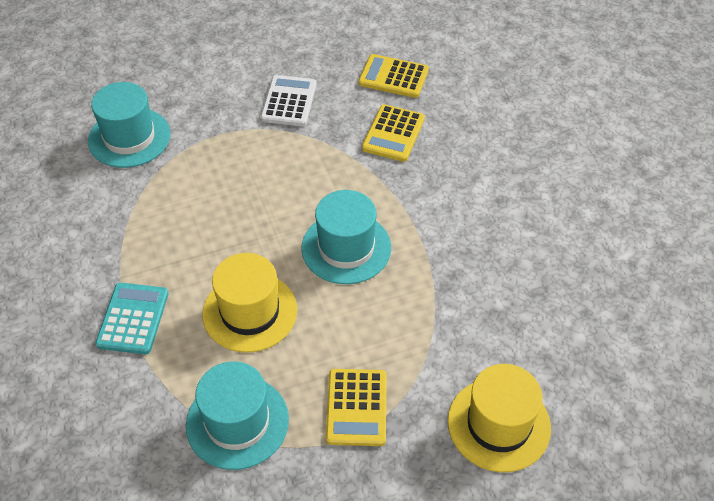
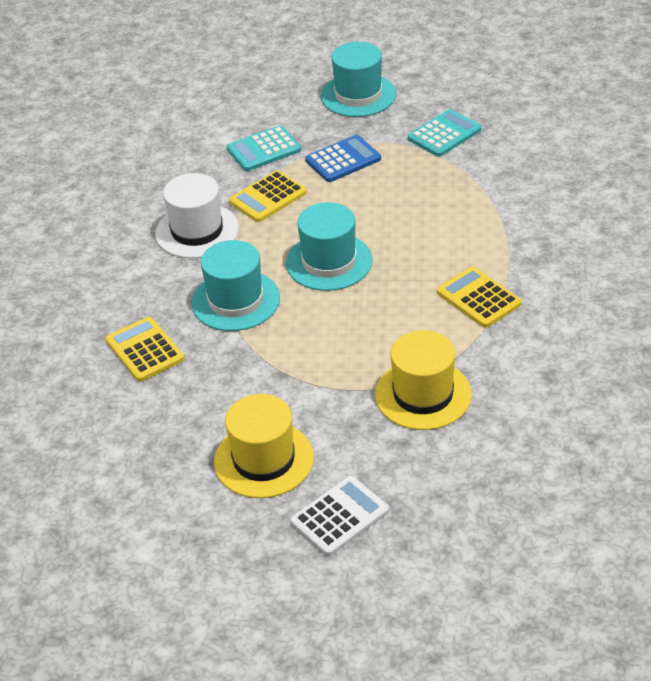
blue calculator: none = 0 -> [305,135,381,182] = 1
turquoise calculator: [95,283,169,354] = 1 -> [227,126,301,171] [408,109,481,157] = 2
white hat: none = 0 -> [155,173,239,258] = 1

